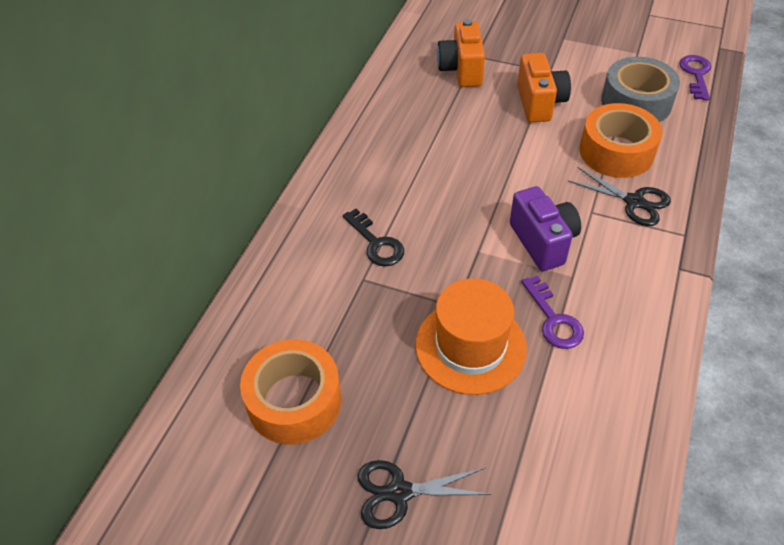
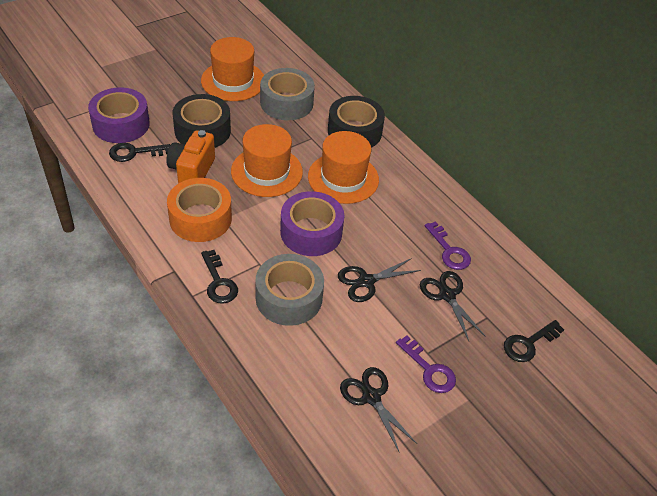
black key: [343,209,404,267] = 1 -> [109,143,170,162] [201,250,238,304] [504,320,564,362] = 3
black scissors: [358,460,492,529] [568,167,671,226] = 2 -> [338,258,421,302] [340,367,417,453] [420,271,486,341] = 3
black tape: none = 0 -> [173,94,231,148] [328,96,385,148] = 2
grey tape: [601,57,680,122] = 1 -> [255,254,324,326] [260,68,315,120] = 2
orange camera: [437,19,485,87] [517,53,571,122] = 2 -> [166,130,215,184] = 1
orange hat: [416,278,527,395] = 1 -> [201,37,264,101] [231,124,303,197] [308,131,379,204] = 3
orange tape: [240,339,342,445] [580,103,662,178] = 2 -> [167,178,232,242] = 1
purple camera: [510,186,581,271] = 1 -> none = 0
purple tape: none = 0 -> [88,87,150,143] [280,191,344,256] = 2

